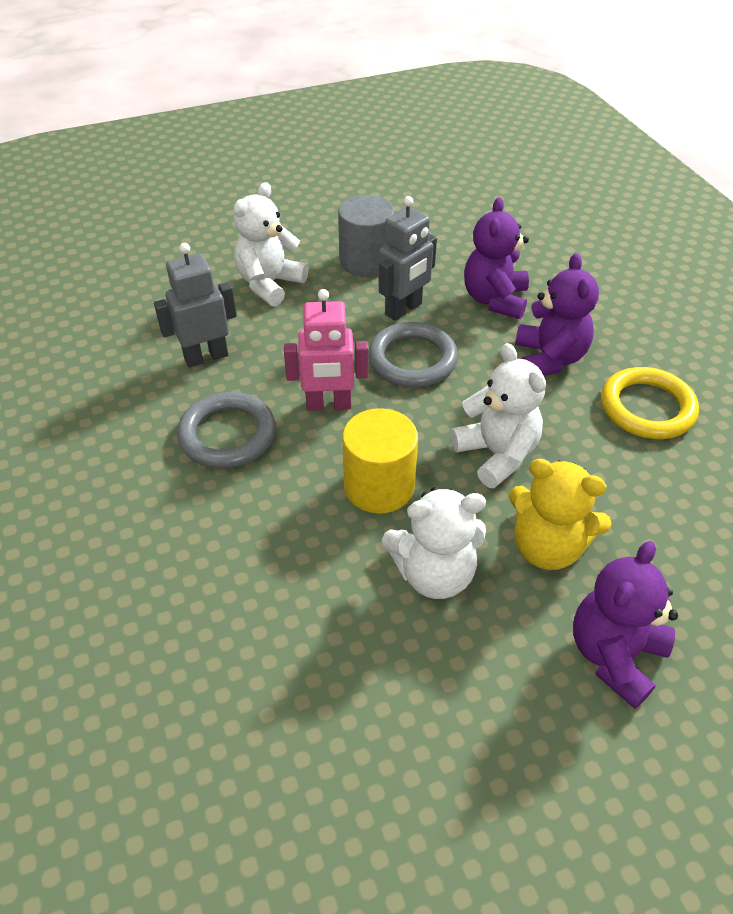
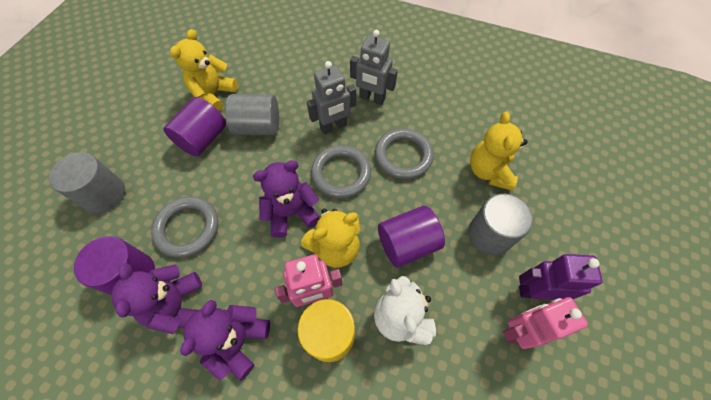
grey cylinder: [338,195,395,277] = 1 -> [49,152,125,213] [225,94,279,135] [469,194,533,255] = 3
grey ring: [177,392,276,468] [368,322,458,387] = 2 -> [151,197,218,258] [311,145,371,198] [375,128,434,179] = 3
pink robot: [284,289,368,411] = 1 -> [275,254,342,307] [502,297,588,349] = 2
purple cylinder: none = 0 -> [74,236,155,295] [163,97,226,157] [378,206,445,268] = 3
purple robot: none = 0 -> [519,254,603,300] = 1
white teddy bear: [234,182,309,306] [382,487,486,599] [451,343,546,488] = 3 -> [374,276,436,345] = 1
yellow ring: [601,367,699,439] = 1 -> none = 0
yellow teddy bear: [509,459,612,570] = 1 -> [170,29,238,111] [301,209,360,268] [470,112,528,191] = 3

